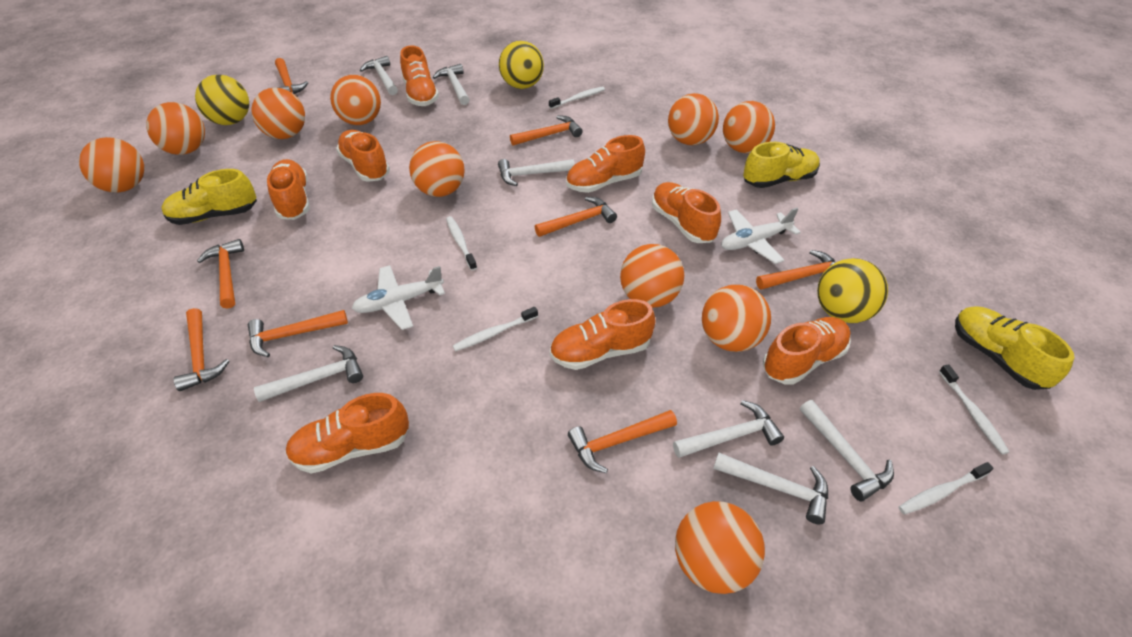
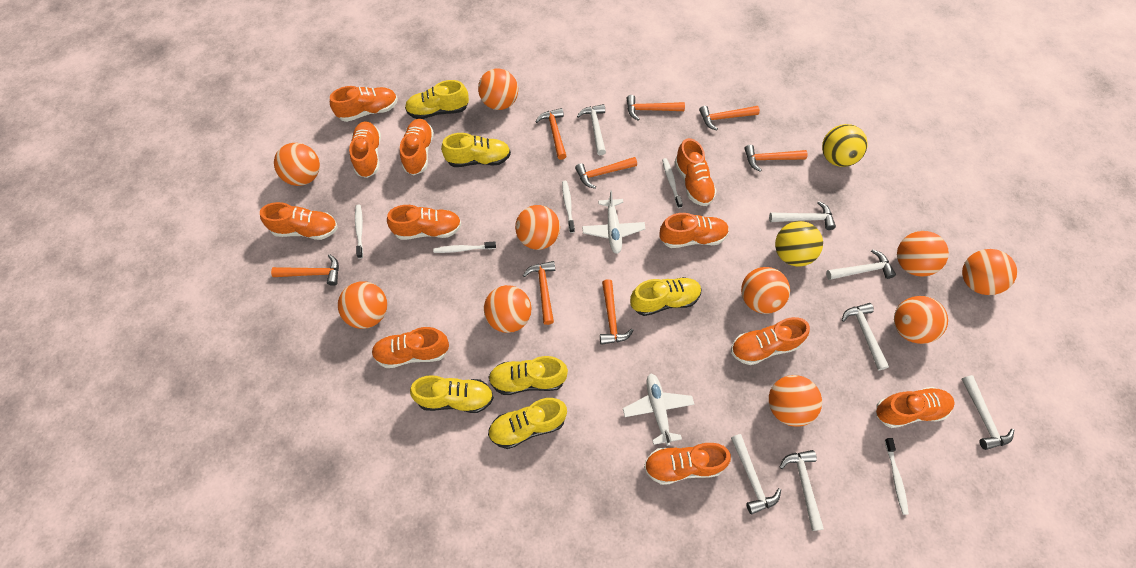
orange shoe: [267,159,310,220] [285,393,409,473] [336,130,390,182] [400,45,439,106] [550,299,656,370] [566,135,645,193] [652,182,721,243] [763,317,851,385] = 8 -> [260,202,338,240] [330,86,398,122] [349,122,381,178] [372,327,449,368] [387,205,462,240] [400,119,434,175] [644,443,731,485] [659,213,729,248] [674,138,717,206] [731,317,810,365] [876,387,955,428] = 11
yellow ball: [195,75,249,125] [499,41,544,89] [817,258,888,323] = 3 -> [775,221,823,266] [822,124,868,167] = 2
yellow shoe: [161,169,257,225] [743,142,820,188] [955,306,1074,390] = 3 -> [405,80,469,119] [410,375,494,413] [441,133,511,167] [488,356,568,395] [488,398,567,449] [630,277,702,316] = 6

